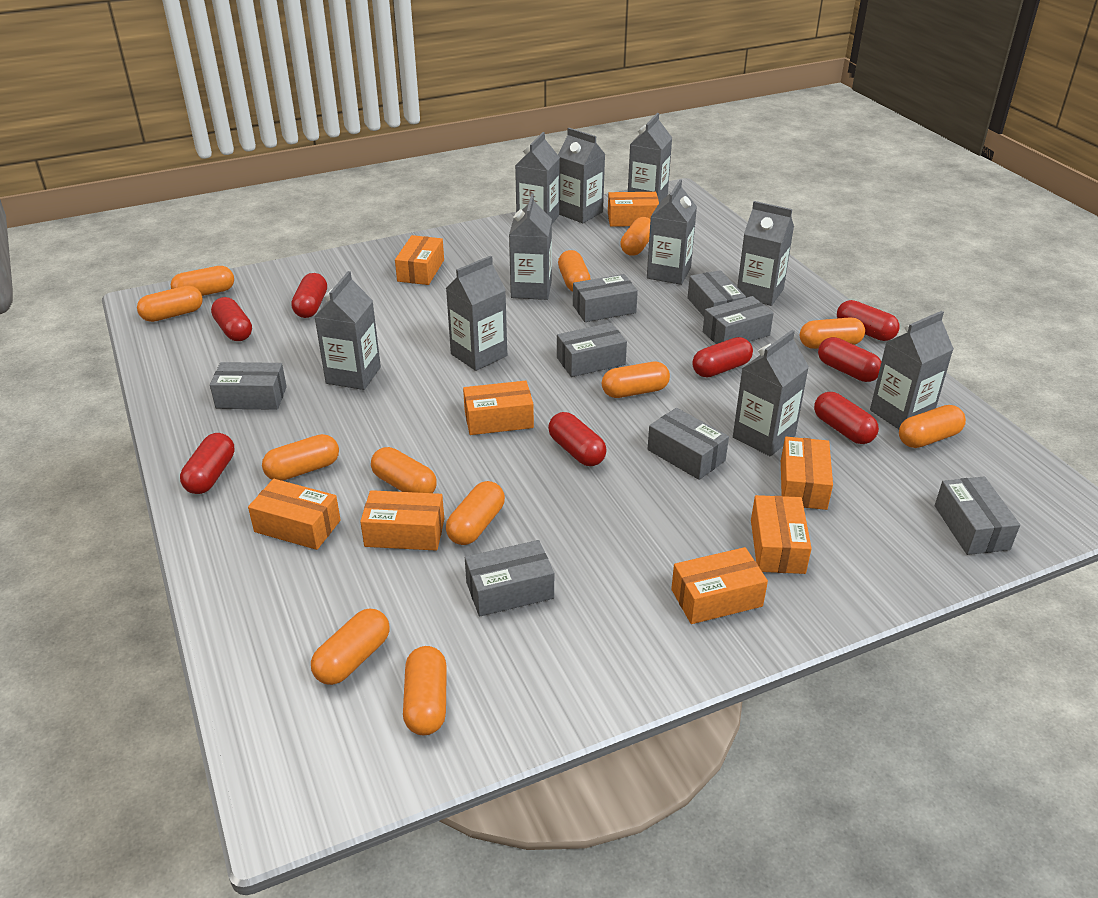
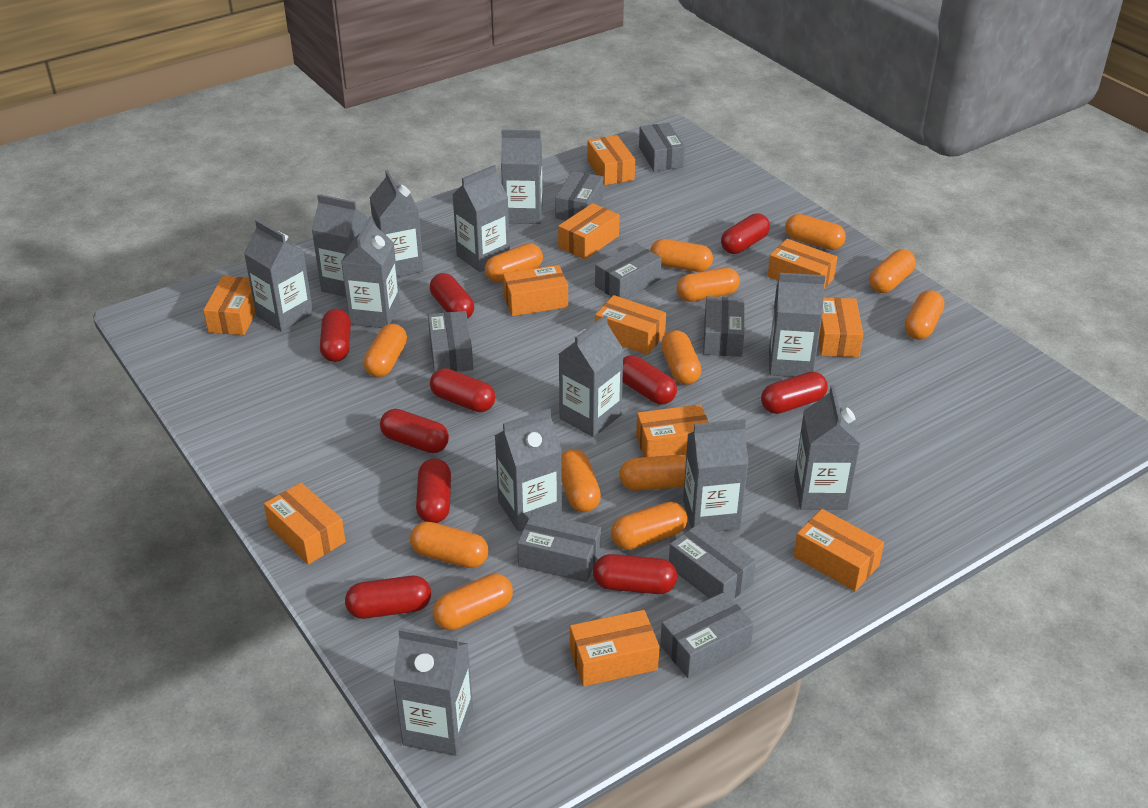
grey carton: [314,271,381,390] [446,256,507,371] [509,194,552,300] [515,132,560,224] [558,128,605,223] [628,113,672,203] [647,180,697,285] [733,330,809,456] [737,201,794,306] [870,311,954,429] = 10 -> [244,219,313,332] [311,194,368,297] [341,216,400,328] [370,170,424,277] [393,628,473,756] [453,165,510,272] [495,408,562,532] [501,130,543,224] [559,315,624,437] [683,419,749,532] [769,273,825,377] [794,385,860,510] = 12
orange box: [248,479,340,550] [360,490,444,551] [395,235,444,285] [463,381,534,435] [608,192,659,227] [671,547,768,624] [751,495,812,574] [781,437,833,510] = 8 -> [203,276,256,335] [264,483,346,564] [503,265,568,316] [558,203,619,259] [570,610,659,686] [587,135,635,185] [595,295,666,355] [636,404,708,457] [768,239,837,289] [793,509,884,591] [818,298,863,357] = 11
orange capsule: [137,286,203,322] [171,266,234,296] [262,434,339,481] [311,608,390,685] [371,447,437,493] [403,646,447,735] [446,481,505,545] [558,250,591,292] [602,362,670,398] [620,217,651,256] [800,317,865,349] [899,405,966,448] = 12 -> [363,324,407,377] [410,522,489,568] [433,574,513,630] [485,243,543,283] [561,449,601,512] [611,502,687,550] [619,455,686,491] [650,239,713,272] [661,330,701,385] [677,267,740,302] [785,214,846,250] [869,249,916,293] [905,290,944,340] = 13
red capsule: [180,433,235,494] [211,297,252,341] [291,273,327,318] [548,412,607,466] [692,337,753,378] [814,392,879,444] [818,337,882,382] [837,300,900,341] = 8 -> [320,309,351,362] [345,576,431,619] [380,409,449,453] [416,458,451,523] [430,273,474,319] [430,368,495,412] [593,554,677,594] [622,355,677,404] [721,213,770,254] [761,371,828,414] = 10

